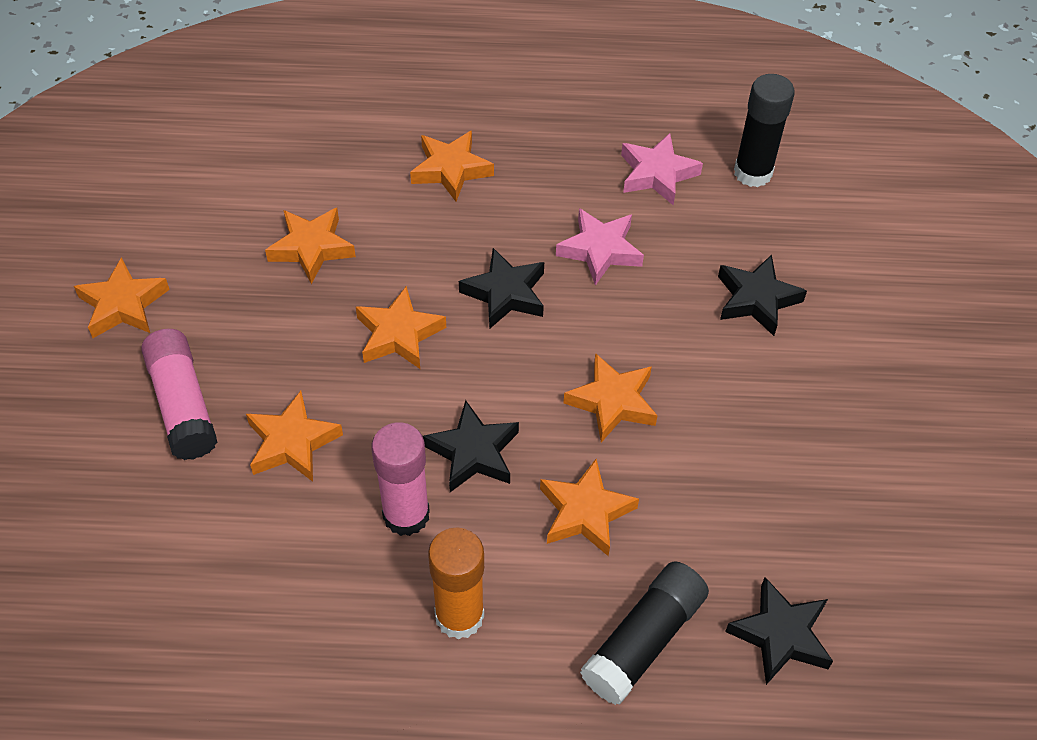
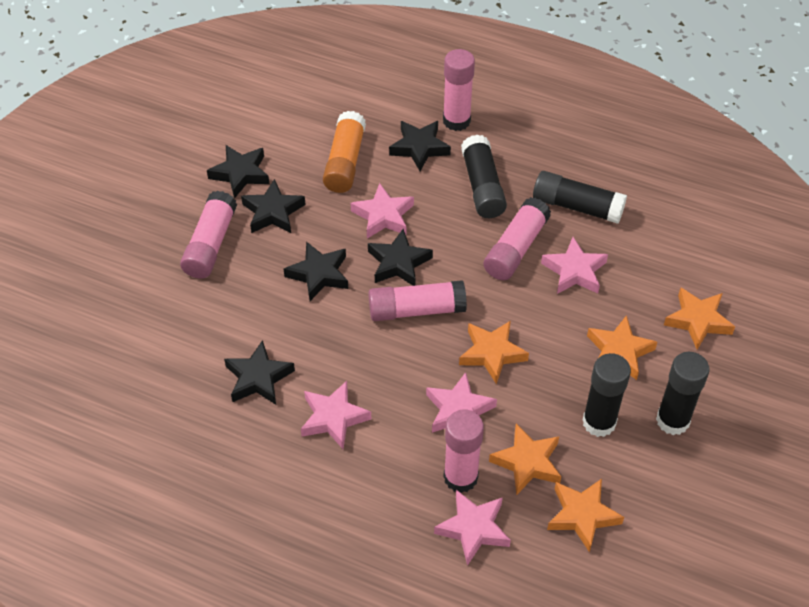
black glue stick: [580,561,709,705] [734,74,795,187] = 2 -> [461,134,507,218] [533,171,627,224] [582,353,631,437] [656,352,709,435] = 4
black star: [423,400,519,492] [459,248,544,329] [718,255,807,336] [725,577,833,685] = 4 -> [207,145,269,199] [224,340,295,405] [241,179,306,233] [284,241,348,301] [368,229,433,286] [389,121,451,171] = 6
orange star: [74,257,170,338] [246,391,343,482] [265,208,356,284] [356,286,446,369] [410,131,494,202] [540,459,639,556] [563,353,658,442] = 7 -> [459,321,529,384] [489,424,561,495] [547,479,624,552] [587,315,657,380] [664,288,735,350] = 5
pink glue stick: [141,329,218,460] [371,422,430,536] = 2 -> [180,191,237,279] [368,280,467,321] [443,49,475,131] [444,409,484,493] [483,197,551,280] = 5
pink star: [556,208,644,286] [621,133,703,205] = 2 -> [301,381,371,449] [350,183,414,239] [426,372,497,433] [434,490,511,566] [541,237,608,294] = 5

